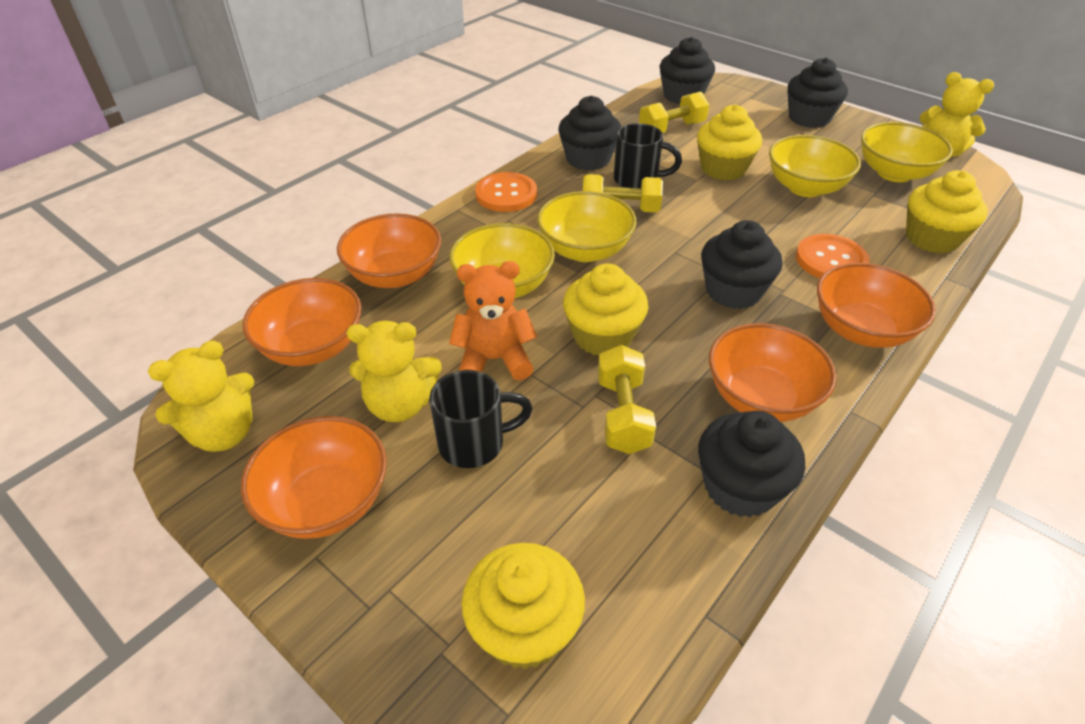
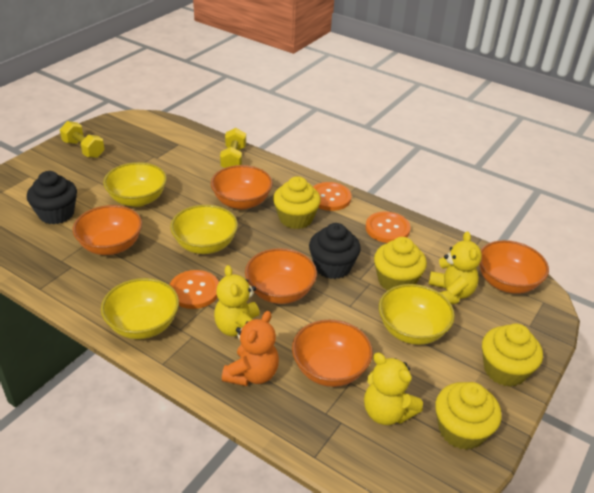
black cupcake: [559,96,621,171] [660,37,715,104] [698,411,805,518] [701,220,783,309] [788,58,848,128] = 5 -> [27,171,77,225] [309,223,361,279] = 2
black mug: [429,370,533,468] [614,123,682,188] = 2 -> none = 0
orange button: [475,172,537,212] [796,234,870,278] = 2 -> [170,270,219,309] [313,182,352,211] [366,211,411,243] = 3
yellow dumbbell: [583,174,663,213] [598,345,656,454] [639,92,709,133] = 3 -> [60,121,105,158] [220,128,246,168] = 2

